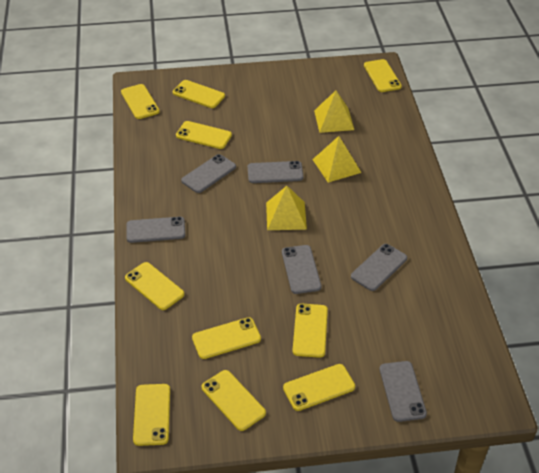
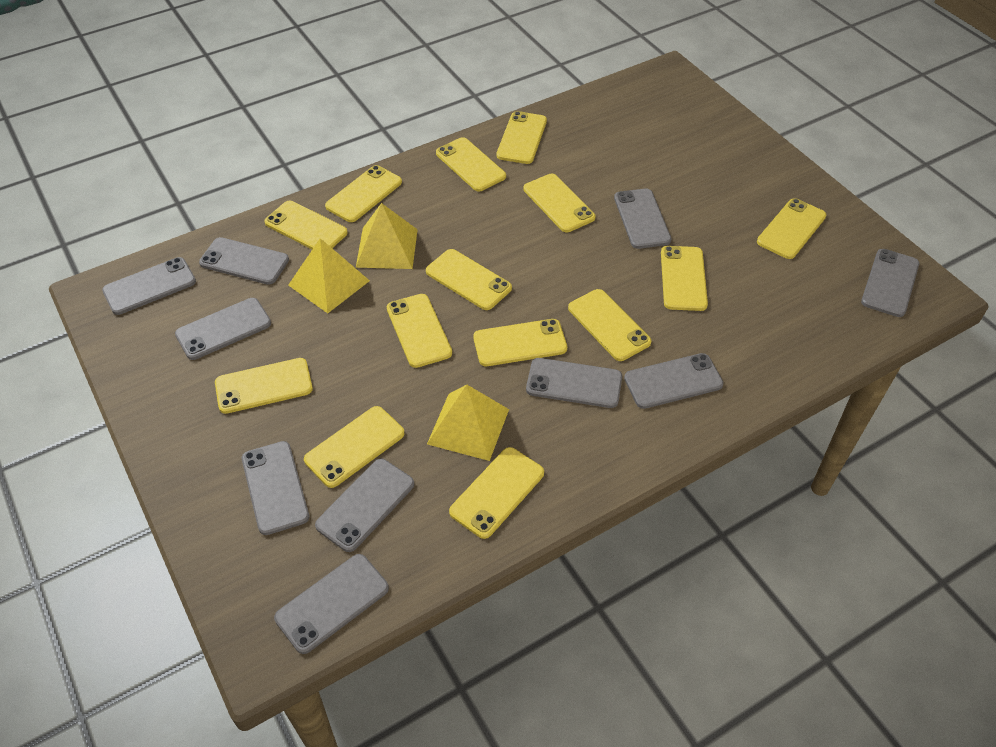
grey phone: [126,217,185,243] [181,154,236,193] [248,161,303,183] [282,245,321,294] [351,244,407,291] [380,361,427,422] = 6 -> [102,257,196,315] [175,298,271,360] [199,237,289,285] [242,441,309,535] [274,554,389,654] [315,459,414,552] [526,358,622,408] [614,188,671,249] [624,353,724,409] [861,249,919,317] = 10
yellow phone: [121,84,160,119] [125,262,184,310] [133,384,170,446] [173,80,225,108] [176,121,232,149] [192,317,261,359] [202,370,266,431] [283,364,355,411] [293,304,328,358] [364,59,402,92] = 10 -> [215,358,313,414] [265,201,348,249] [304,406,405,488] [325,165,402,222] [387,294,452,368] [426,249,512,310] [436,137,506,192] [449,447,544,539] [473,319,567,366] [496,111,547,164] [524,174,595,232] [568,289,651,361] [661,246,708,311] [757,198,826,259] = 14

